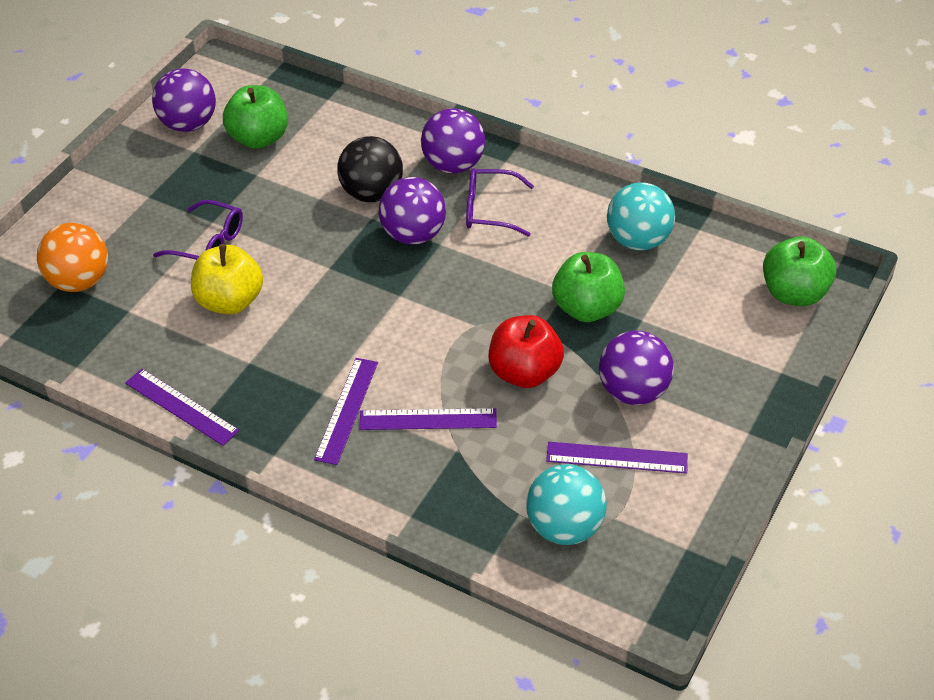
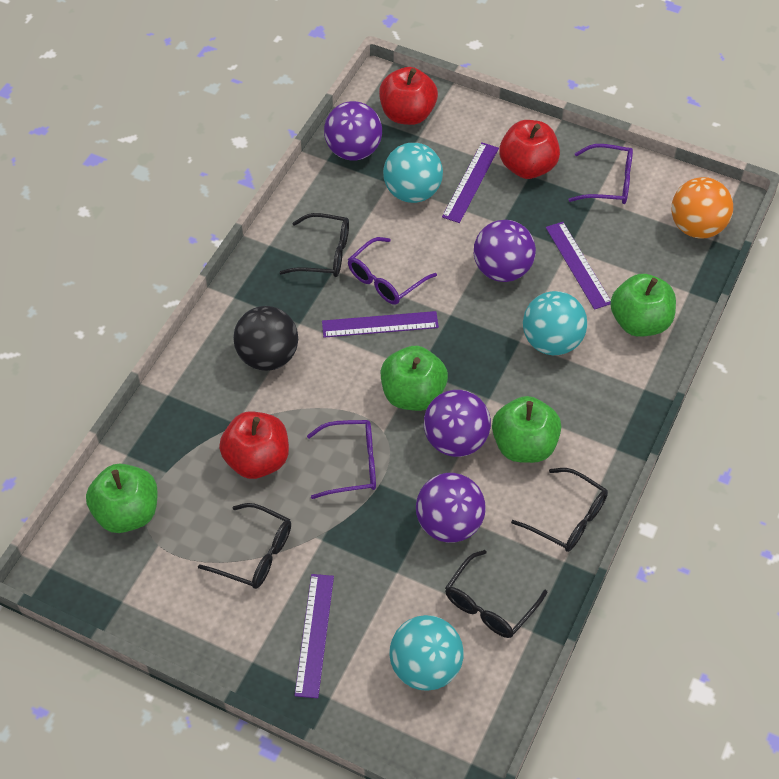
black glasses: none = 0 -> [198,503,291,589] [279,213,349,277] [445,550,547,638] [511,468,608,552] = 4
green apple: [223,85,288,149] [552,252,625,322] [763,236,836,306] = 3 -> [86,464,158,533] [381,346,448,411] [492,396,561,463] [610,274,676,337] = 4
purple glasses: [153,200,243,260] [466,168,534,237] = 2 -> [307,420,376,499] [348,237,437,305] [568,144,633,204] = 3
red apple: [488,315,564,388] = 1 -> [219,411,289,479] [379,67,438,125] [499,120,560,179] = 3
turquoise ball: [526,464,607,545] [607,182,675,251] = 2 -> [383,143,443,203] [389,615,464,691] [523,291,588,355] = 3
yellow apple: [191,244,263,315] = 1 -> none = 0

